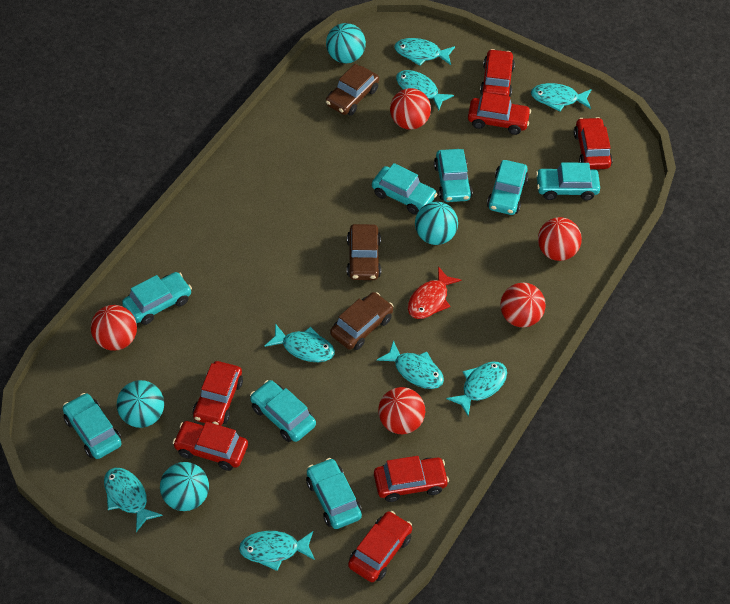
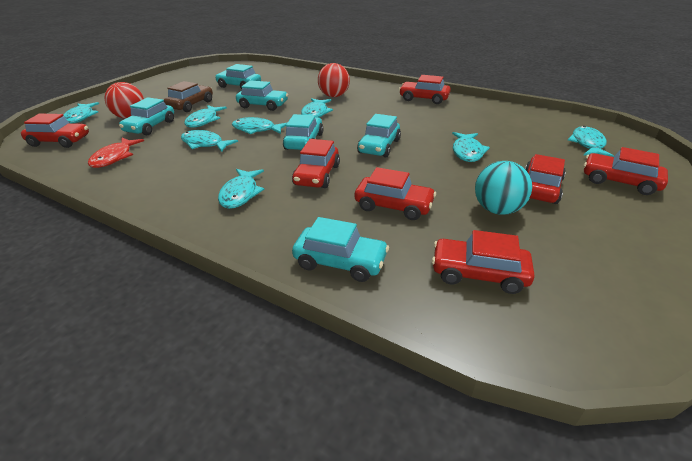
brown car: [326,64,379,116] [330,292,393,350] [347,224,381,280] = 3 -> [164,81,213,112] = 1
red ball: [91,305,137,351] [378,387,425,434] [390,88,431,130] [501,283,546,327] [538,217,582,261] = 5 -> [105,82,144,119] [318,63,350,97] = 2
turquoise ball: [117,380,164,428] [160,462,209,511] [326,23,366,63] [415,202,458,245] = 4 -> [475,161,532,215] = 1
turquoise car: [63,393,122,459] [122,272,192,325] [250,380,316,442] [306,458,362,529] [372,163,437,214] [434,149,472,202] [487,160,529,215] [536,162,600,200] = 8 -> [119,97,174,135] [215,64,261,89] [236,80,288,111] [283,114,323,150] [292,217,389,282] [357,114,401,157] = 6

